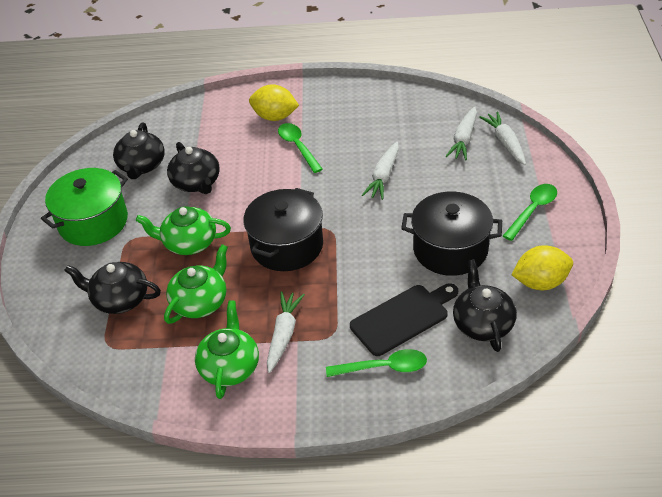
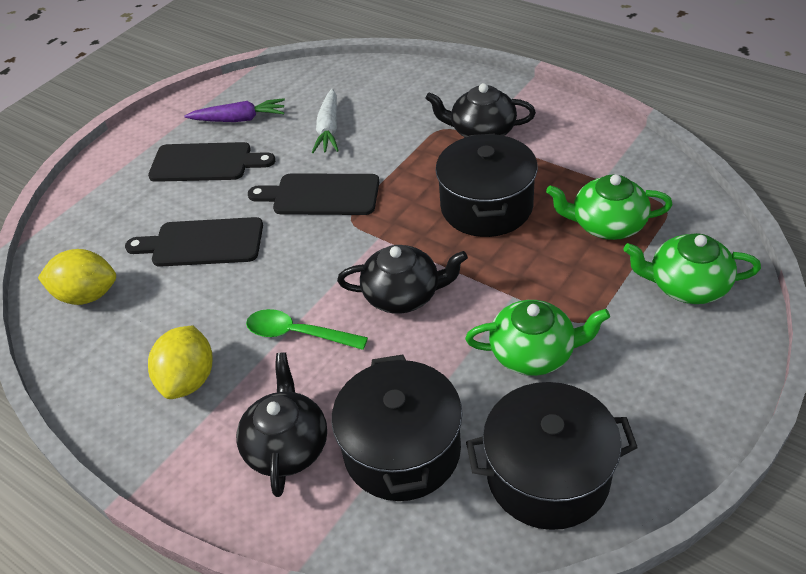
black cutting board: [350,283,458,356] = 1 -> [125,217,263,267] [148,142,275,182] [248,174,379,215] = 3
black pot: [243,188,323,271] [401,192,502,276] = 2 -> [332,354,462,501] [435,133,538,237] [466,382,638,530] = 3
black teapot: [64,262,161,314] [113,123,165,179] [167,142,220,194] [453,259,517,352] = 4 -> [236,352,327,497] [337,245,468,314] [425,83,536,138] = 3
green pot: [41,168,128,246] = 1 -> none = 0
green spoon: [278,123,323,173] [326,349,427,377] [503,184,557,241] = 3 -> [246,309,368,350] = 1
purple carrot: none = 0 -> [184,98,285,122] = 1
white carrot: [267,291,305,373] [362,142,399,200] [445,107,477,160] [479,111,526,165] = 4 -> [312,89,339,153] = 1

